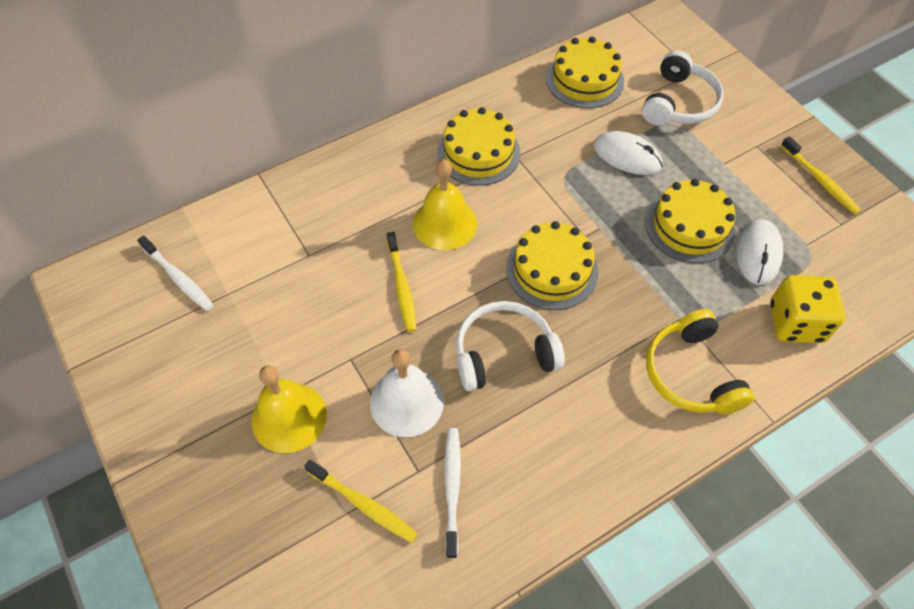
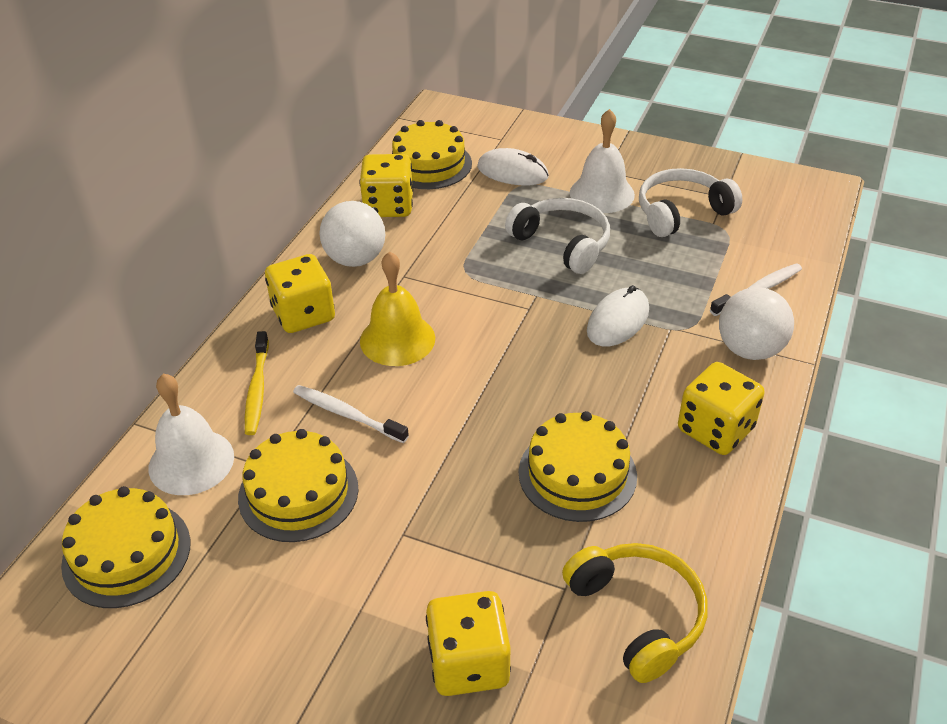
white ball: none = 0 -> [319,201,385,267] [719,287,794,360] = 2
white bell: [370,349,444,437] = 1 -> [149,374,234,495] [570,109,635,213] = 2
yellow bell: [251,365,327,453] [413,159,477,250] = 2 -> [360,251,435,366] = 1
yellow dice: [770,275,846,343] = 1 -> [265,254,335,333] [360,154,413,217] [426,591,511,696] [678,362,765,455] = 4
yellow toothbrush: [304,460,418,543] [387,232,417,332] [781,136,861,214] = 3 -> [245,331,269,435] = 1

